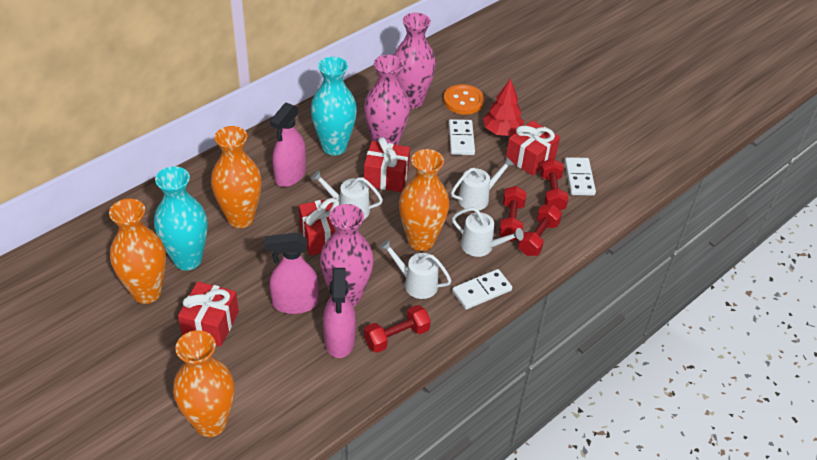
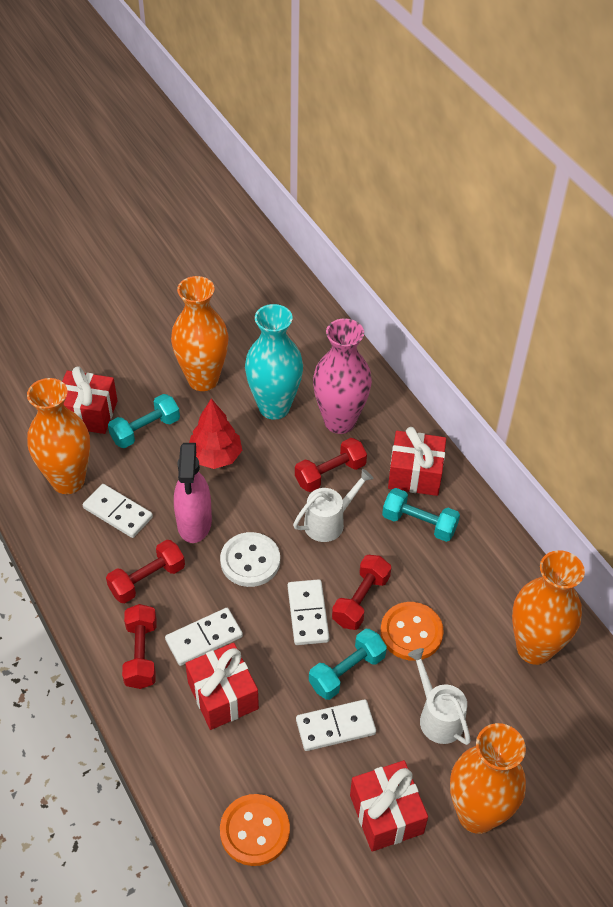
orange button: [444,84,484,115] = 1 -> [220,794,290,866] [380,602,444,661] = 2
pink spray bottle: [264,233,319,314] [270,103,306,187] [323,268,356,358] = 3 -> [174,443,212,543] = 1
pink vase: [320,204,374,307] [364,55,410,145] [394,13,436,109] = 3 -> [313,319,372,434] = 1
turquoise dumbbell: none = 0 -> [108,394,180,448] [309,629,387,700] [382,488,460,542] = 3
turquoise vase: [154,166,208,271] [311,57,357,155] = 2 -> [245,304,303,420] = 1
white button: none = 0 -> [220,532,280,587] = 1
white domino: [449,119,475,155] [452,269,512,310] [565,157,596,196] = 3 -> [83,484,153,538] [165,608,243,666] [288,579,330,645] [296,699,376,751] = 4
white watering can: [311,170,383,219] [380,239,451,299] [451,157,515,210] [452,207,524,257] = 4 -> [293,469,374,542] [408,648,471,745] = 2

